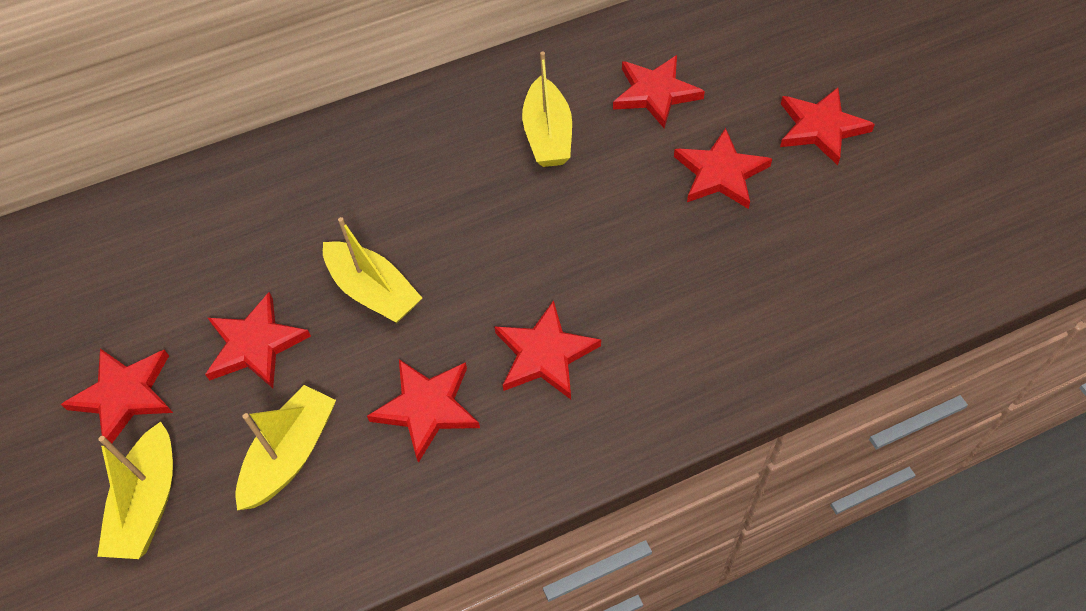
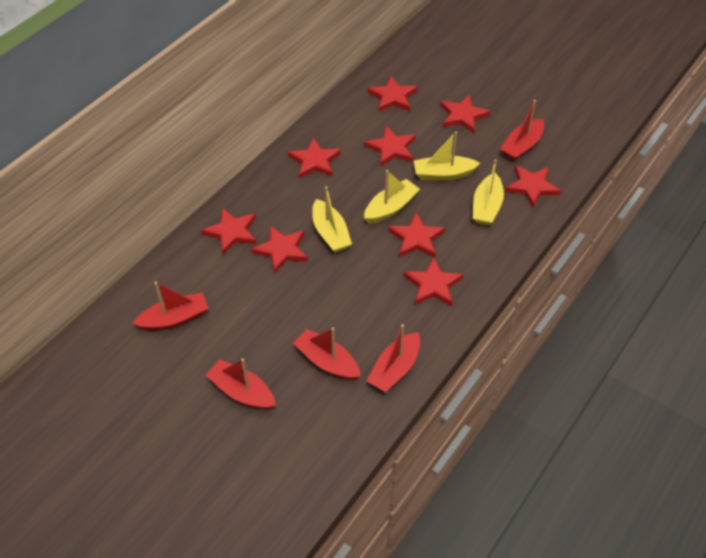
red boat: none = 0 -> [132,282,209,331] [206,358,276,410] [293,328,361,380] [367,324,420,392] [500,100,545,161] = 5
red star: [61,348,173,444] [205,292,311,388] [367,359,480,463] [494,300,601,399] [613,55,705,128] [674,128,772,209] [780,88,875,165] = 7 -> [201,208,257,254] [251,225,308,273] [288,137,341,178] [364,126,416,167] [367,76,417,112] [388,212,445,258] [404,257,464,306] [440,94,491,133] [505,165,561,208] = 9

